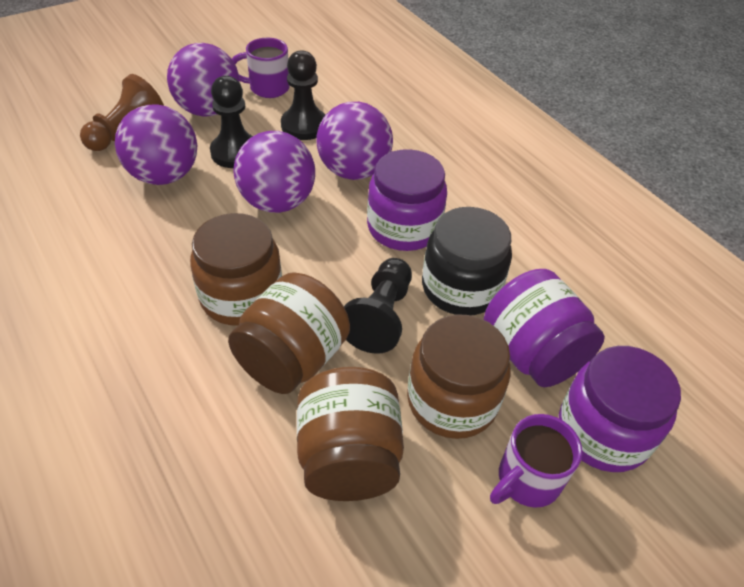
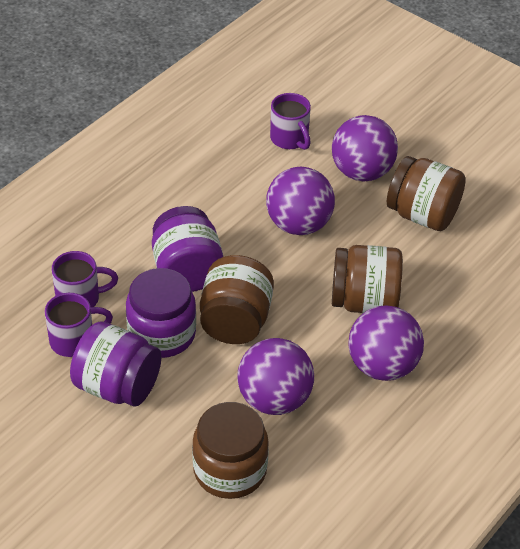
black jar: [422,207,512,315] = 1 -> none = 0
black pawn: [210,76,253,168] [281,50,325,140] [344,258,412,354] = 3 -> none = 0
brown pawn: [80,74,164,151] = 1 -> none = 0
purple mug: [232,38,290,98] [490,414,582,508] = 2 -> [45,293,113,357] [52,251,118,307] [270,93,311,150] = 3

